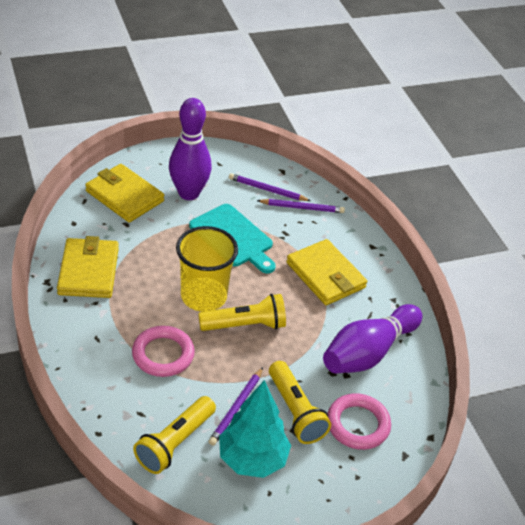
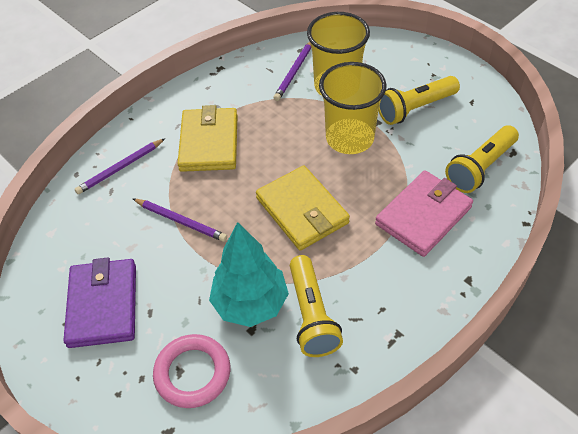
pink ring: [132,326,195,377] [327,393,391,450] = 2 -> [153,334,230,408] = 1
pink wallet: none = 0 -> [375,170,473,257] = 1
purple bowling pin: [169,98,212,200] [323,304,422,374] = 2 -> none = 0
purple wallet: none = 0 -> [63,258,136,348] = 1
turquoise cutting board: [189,204,276,273] = 1 -> none = 0
yellow cup: [176,226,238,312] = 1 -> [307,12,370,96] [319,62,387,154] = 2
yellow wallet: [57,236,119,298] [85,164,164,223] [286,239,367,305] = 3 -> [177,105,238,172] [256,166,350,251] = 2

